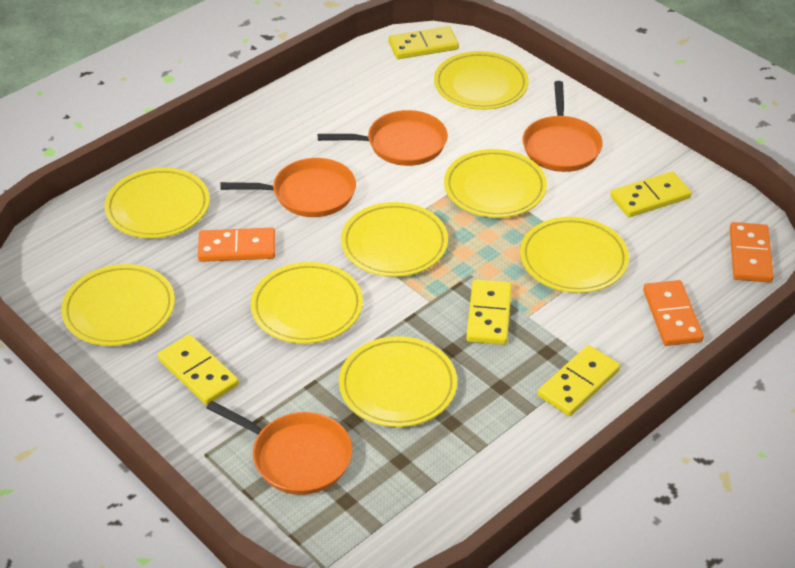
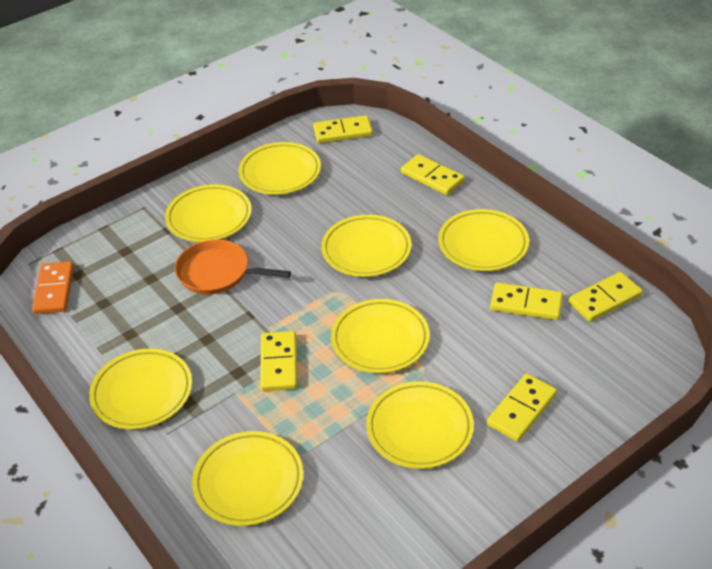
orange domino: [198,228,275,262] [643,280,704,346] [730,222,774,283] = 3 -> [32,261,74,314] = 1
orange pan: [206,401,352,495] [220,158,356,217] [318,110,448,166] [522,81,603,172] = 4 -> [175,239,291,294] = 1
yellow domino: [158,335,239,405] [388,26,459,59] [466,279,512,345] [538,345,620,416] [610,171,692,217] = 5 -> [260,331,297,391] [313,115,373,143] [401,154,465,195] [487,374,557,442] [490,282,563,320] [569,272,643,322] = 6

